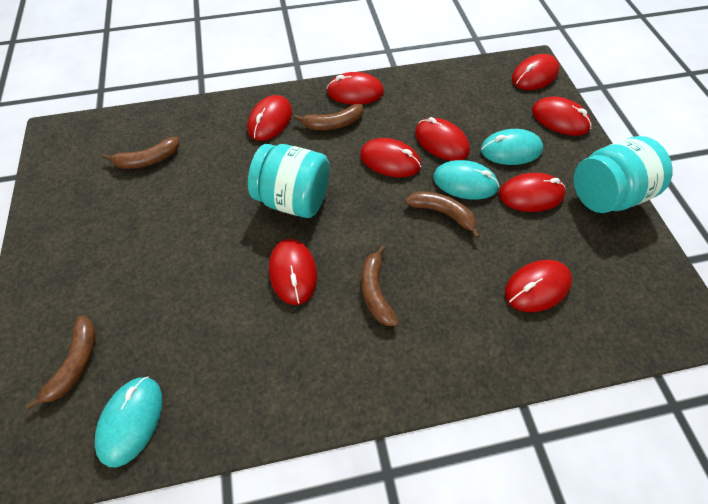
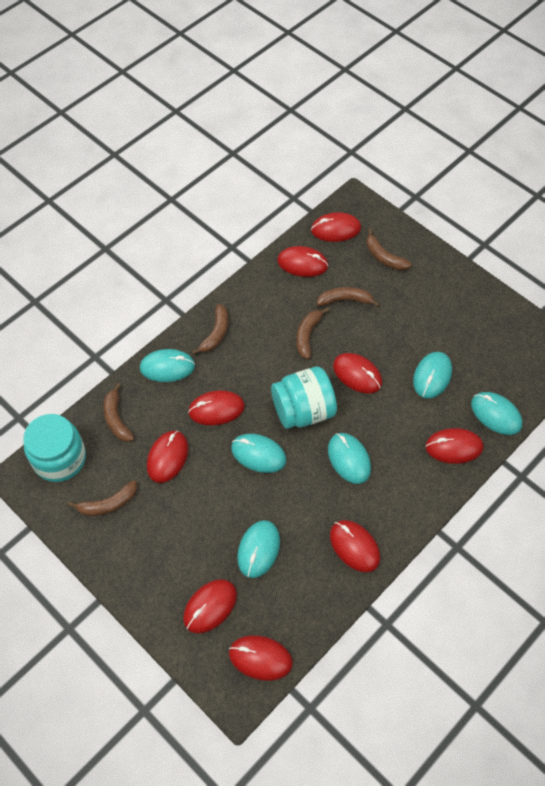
brown banana: [25,315,96,410] [102,137,179,169] [294,104,363,130] [361,245,399,326] [405,192,480,239] = 5 -> [68,480,137,516] [104,383,134,442] [192,304,228,355] [296,307,329,359] [317,287,380,307] [367,229,412,270] = 6
turquoise mouse: [95,377,162,467] [433,160,499,200] [481,129,543,165] = 3 -> [140,349,195,382] [231,434,286,473] [237,520,280,578] [328,433,371,484] [413,352,452,399] [471,392,522,435] = 6

